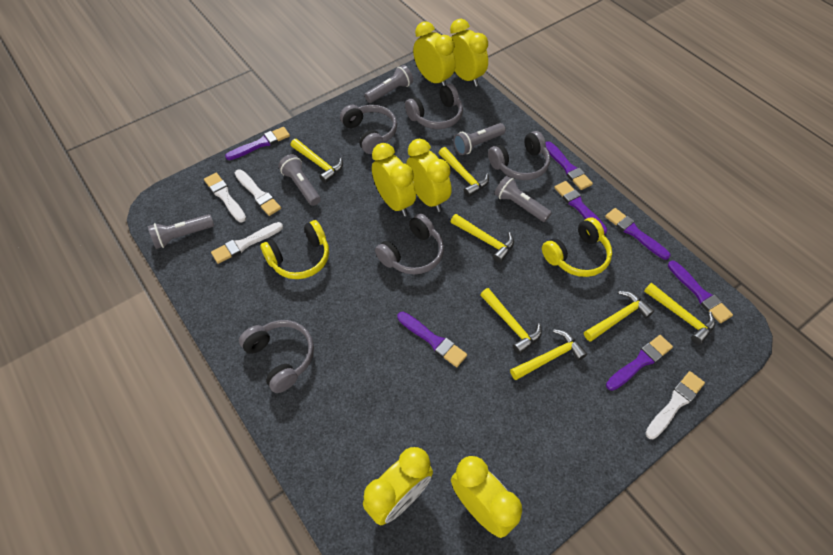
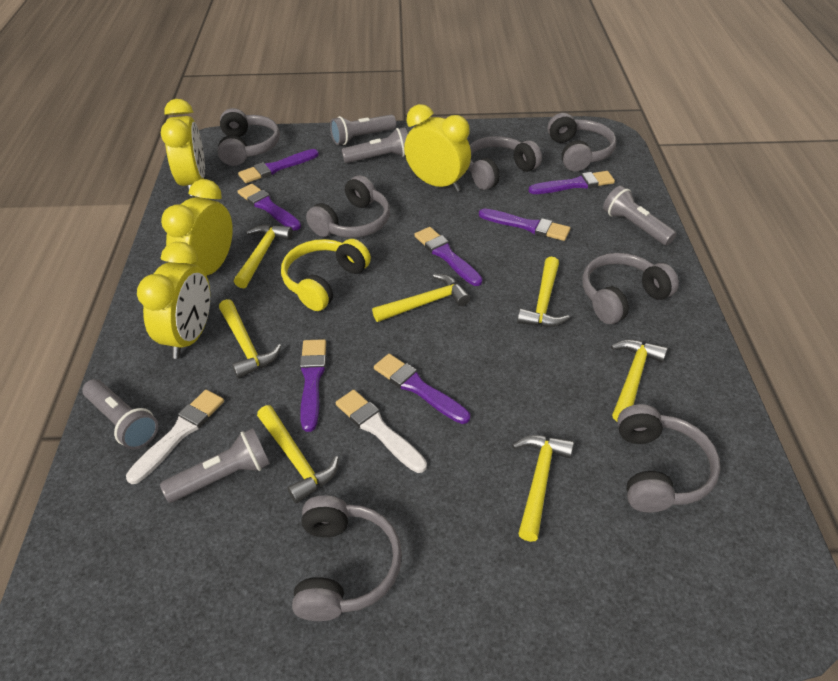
grey headphones: [239,320,314,393] [340,105,397,154] [375,214,444,274] [405,84,463,129] [488,131,550,180] = 5 -> [218,108,280,166] [292,495,402,621] [306,175,390,238] [468,136,542,190] [548,113,616,172] [582,253,679,324] [617,404,720,512] = 7
white brush: [204,173,246,222] [211,222,283,264] [235,169,281,216] [645,371,705,439] = 4 -> [126,390,224,484] [336,390,427,473] = 2
yellow clock: [363,447,433,525] [372,143,416,216] [406,139,452,212] [413,21,456,86] [450,19,488,87] [451,456,522,538] = 6 -> [137,242,210,359] [161,99,205,196] [161,179,233,275] [404,104,471,192] = 4
yellow headphones: [260,220,329,279] [542,218,612,277] = 2 -> [281,239,371,311] = 1

